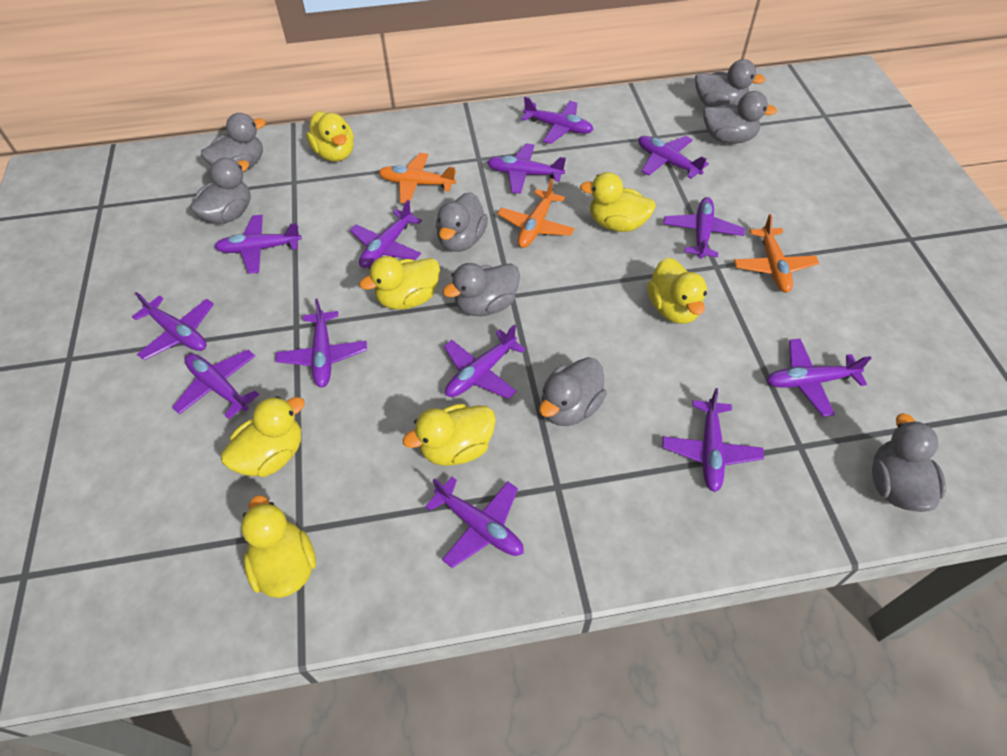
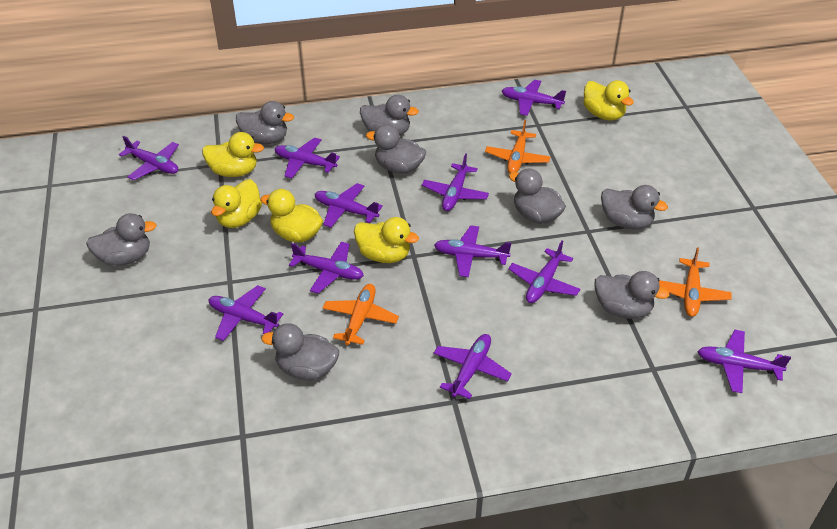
purple plane: [132,292,214,360] [172,350,259,419] [214,215,302,274] [276,299,367,387] [350,200,422,268] [425,477,524,568] [444,324,526,399] [487,143,566,194] [521,97,594,144] [638,136,709,179] [662,388,764,492] [663,197,745,259] [766,339,871,417] = 13 -> [119,135,179,180] [209,285,284,341] [275,137,340,178] [289,242,364,293] [315,183,383,228] [422,153,489,211] [434,225,511,277] [434,334,512,399] [502,80,566,116] [508,240,580,303] [697,330,791,393] = 11
yellow duck: [221,396,305,477] [241,495,316,598] [306,111,354,162] [359,256,440,310] [403,404,496,466] [580,172,656,232] [647,257,707,324] = 7 -> [202,132,264,177] [211,179,262,228] [260,189,323,242] [354,217,419,263] [583,80,634,120] = 5

